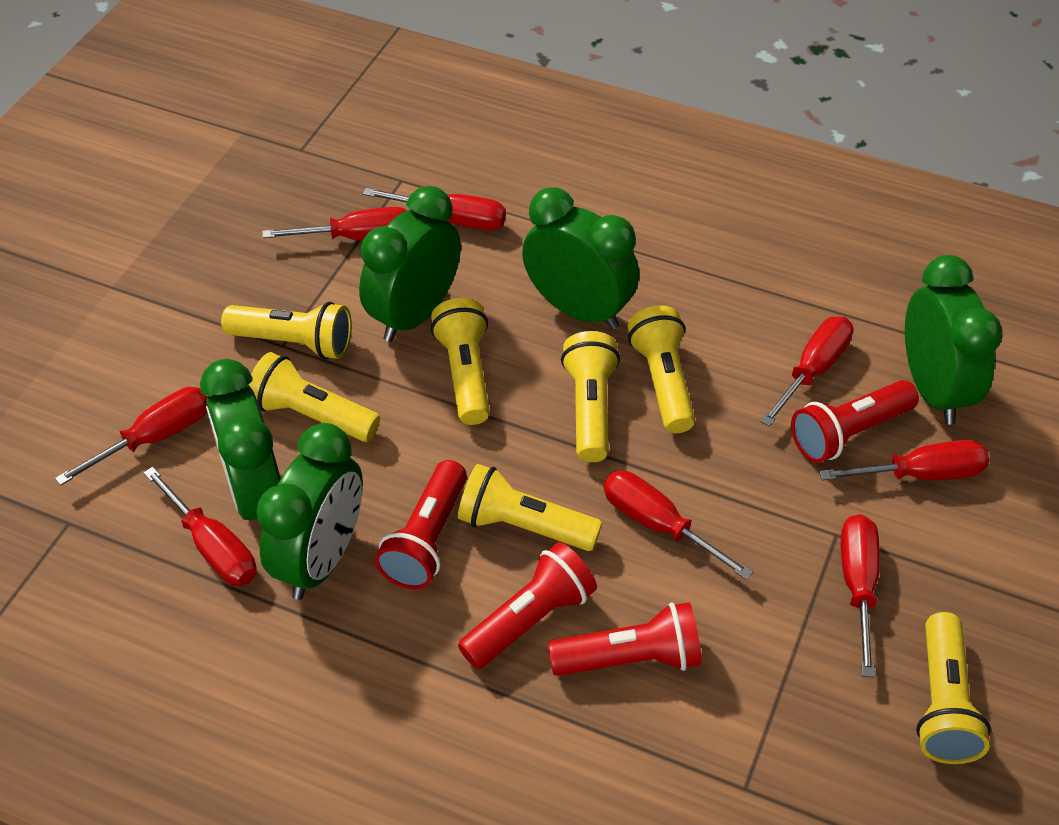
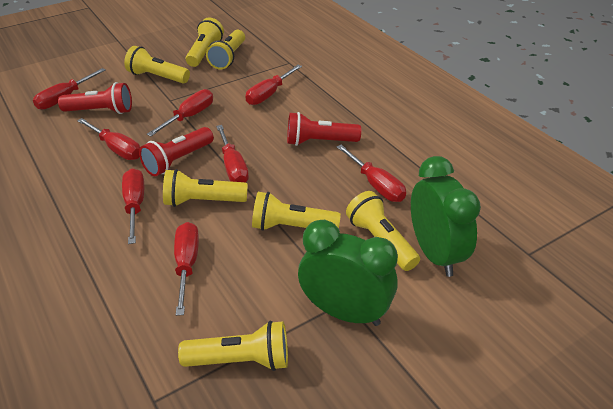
green clock: [200,359,281,528] [256,423,363,600] [359,186,461,342] [522,187,639,329] [905,255,1002,425] = 5 -> [298,220,398,326] [411,156,481,277] = 2
red flashlight: [375,460,467,590] [458,542,597,669] [548,602,702,676] [791,380,919,463] = 4 -> [58,82,132,114] [139,127,214,176] [287,112,361,146] = 3

